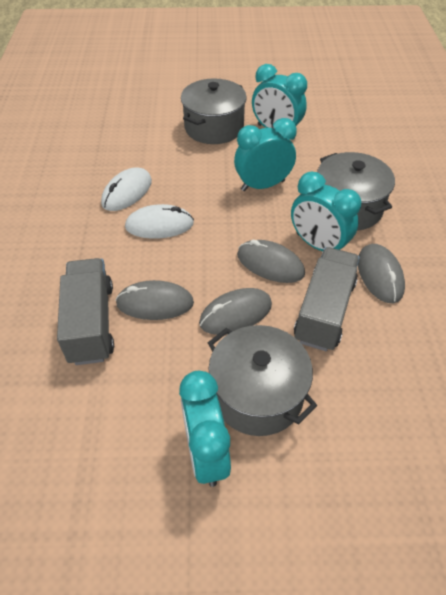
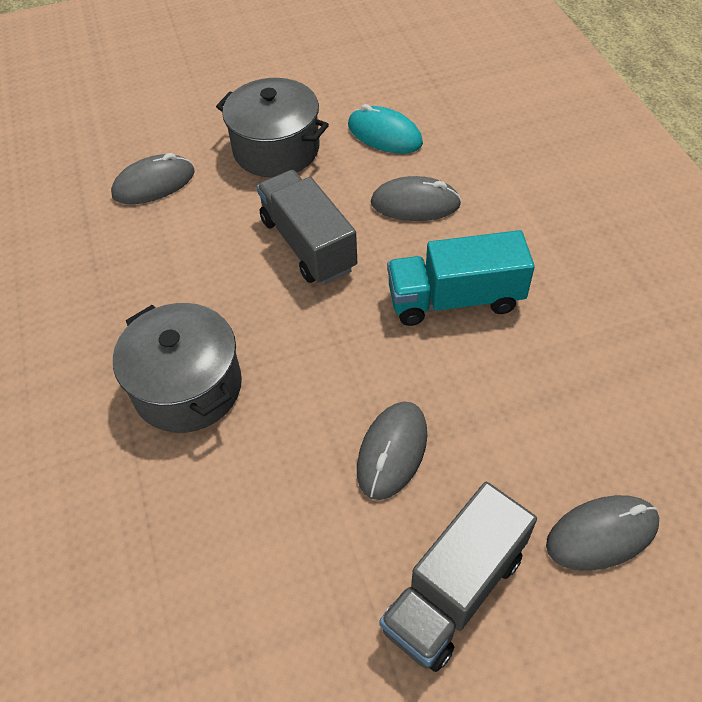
grey pot: [181,78,247,144] [208,325,317,436] [317,152,395,231] = 3 -> [113,303,242,433] [216,78,329,177] = 2
turquoise clock: [179,371,231,487] [234,118,297,191] [252,64,307,128] [291,172,361,251] = 4 -> none = 0
turquoise mouse: none = 0 -> [348,104,423,154] = 1
turquoise truck: none = 0 -> [387,230,535,326] = 1
white mouse: [101,168,152,211] [125,204,194,239] = 2 -> none = 0

